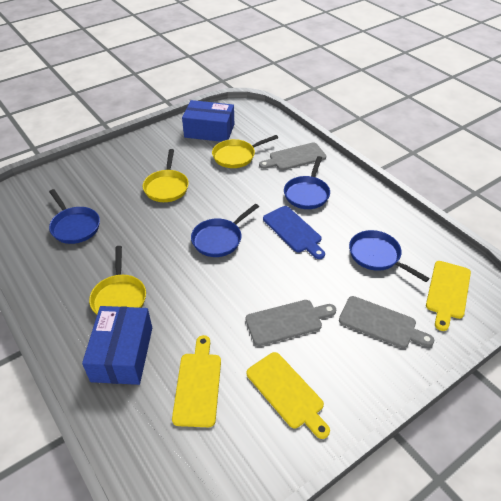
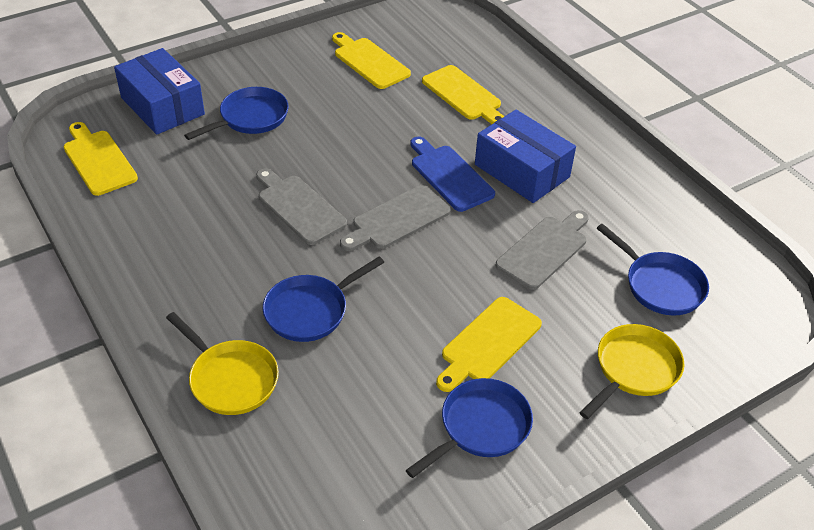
yellow cutting board: [172,335,221,427] [247,352,330,439] [426,261,471,331] = 3 -> [63,122,138,196] [332,32,411,89] [422,65,504,124] [436,297,542,392] = 4
yellow pan: [89,246,146,314] [143,149,189,202] [212,135,278,168] = 3 -> [166,312,279,415] [579,324,684,419] = 2

